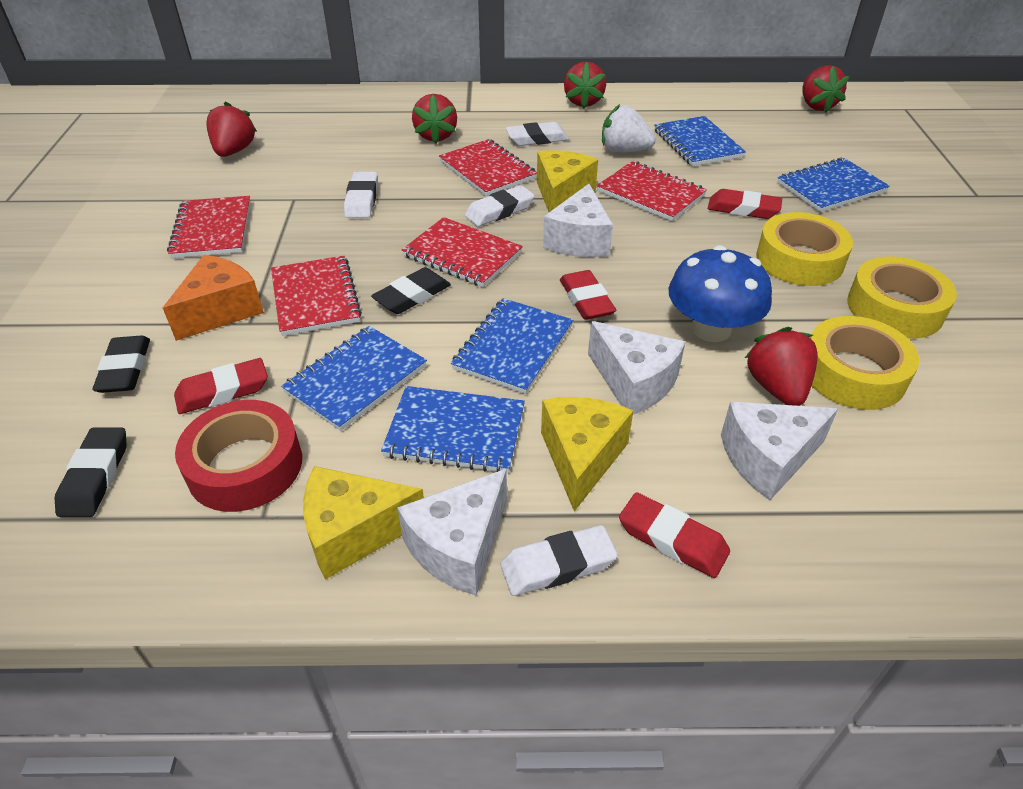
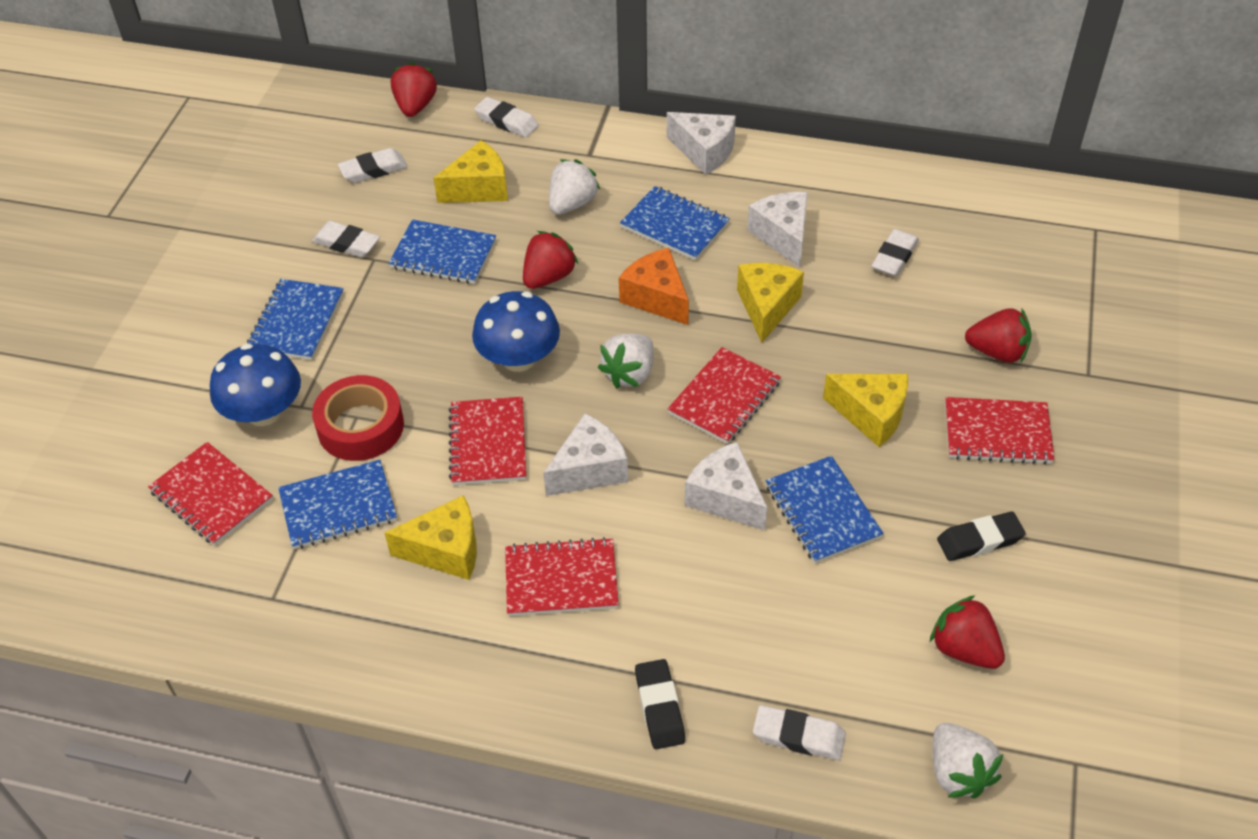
black eraser: [55,427,126,517] [92,336,150,393] [371,267,451,314] = 3 -> [635,659,685,749] [937,512,1026,561] = 2
blue mushroom: [669,245,772,342] = 1 -> [210,343,301,426] [472,291,560,372] = 2
red eraser: [174,358,268,414] [560,270,616,320] [619,492,730,578] [708,189,782,219] = 4 -> none = 0
red strawberry: [206,101,257,157] [412,94,457,144] [564,61,606,108] [745,327,818,406] [803,65,849,113] = 5 -> [391,62,437,117] [523,231,578,289] [930,595,1005,669] [965,308,1032,363] = 4
white eraser: [344,172,378,218] [465,185,535,227] [500,525,618,596] [506,122,569,146] = 4 -> [312,221,380,257] [338,148,408,183] [474,97,538,137] [753,705,846,760] [871,229,919,276] = 5
white strawberry: [602,104,656,153] = 1 -> [549,159,600,215] [597,334,654,388] [933,723,1003,798] = 3
yellow cheese: [303,466,424,580] [537,150,598,212] [541,397,633,512] = 3 -> [384,495,477,580] [434,140,508,203] [737,263,804,343] [823,374,908,447] = 4
yellow tape: [756,212,853,286] [810,316,919,410] [847,257,957,338] = 3 -> none = 0

